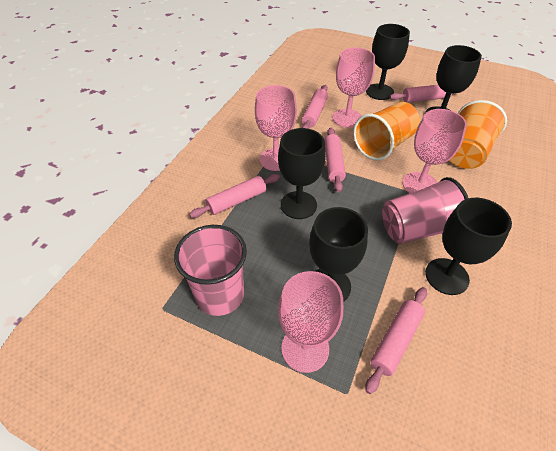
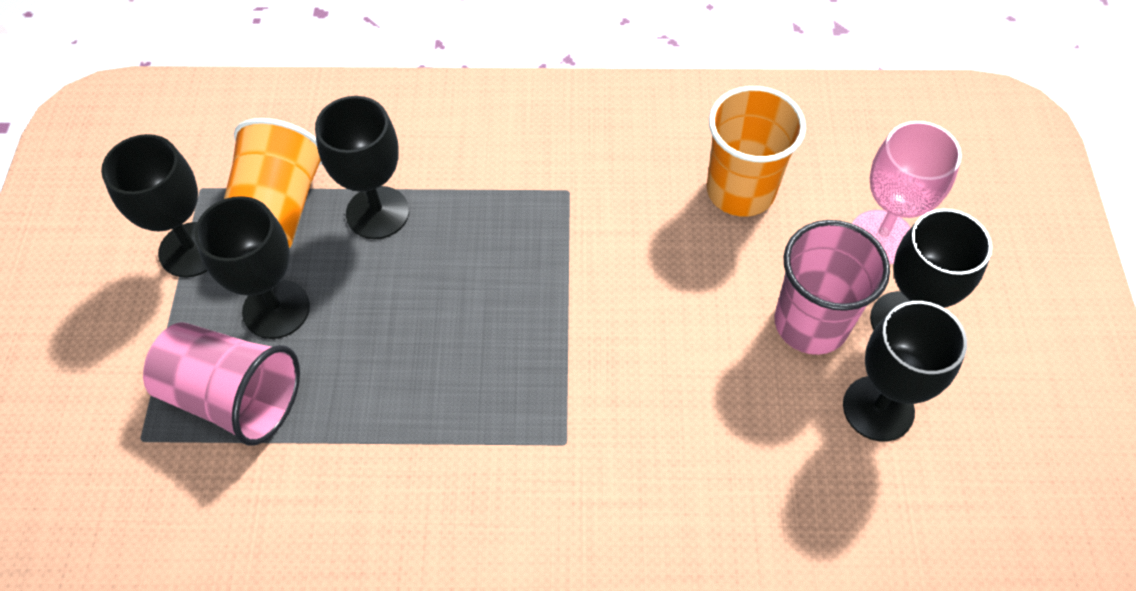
pink goblet: [255,85,297,171] [278,271,343,373] [333,48,375,128] [402,109,467,193] = 4 -> [852,121,962,264] = 1
pink rolling pin: [189,174,280,218] [302,85,328,129] [325,128,346,192] [365,287,427,394] [390,85,463,103] = 5 -> none = 0

